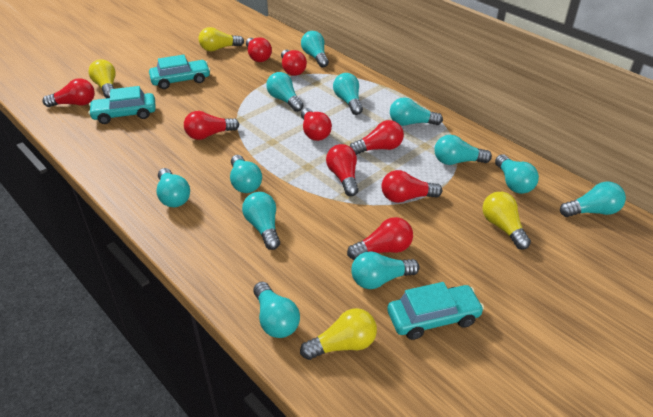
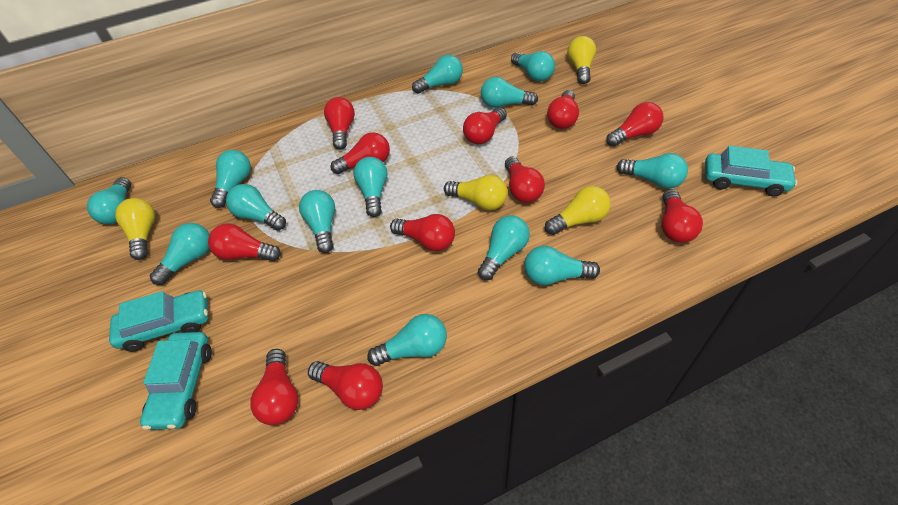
red light bulb: [42,78,95,107] [184,111,239,140] [246,37,272,62] [281,50,307,76] [301,108,332,141] [326,144,359,196] [347,217,413,260] [350,120,404,155] [381,170,442,203] = 9 -> [208,223,281,261] [250,349,298,425] [308,361,383,410] [324,97,355,150] [330,132,390,174] [390,214,455,251] [463,107,507,144] [505,157,545,203] [547,90,579,129] [606,102,663,147] [661,189,703,243] = 11
turquoise light bulb: [156,168,190,207] [230,155,262,193] [242,192,280,250] [253,282,300,338] [266,72,304,112] [301,31,329,67] [333,73,363,115] [351,251,420,289] [390,97,443,126] [434,135,492,165] [495,154,539,194] [560,182,626,217] = 12 -> [87,177,131,224] [150,223,210,285] [210,150,251,208] [226,184,286,231] [299,190,335,253] [354,157,388,217] [367,314,447,366] [412,55,463,94] [478,216,530,280] [481,77,538,108] [511,51,555,81] [524,246,600,285] [616,153,688,189] = 13

